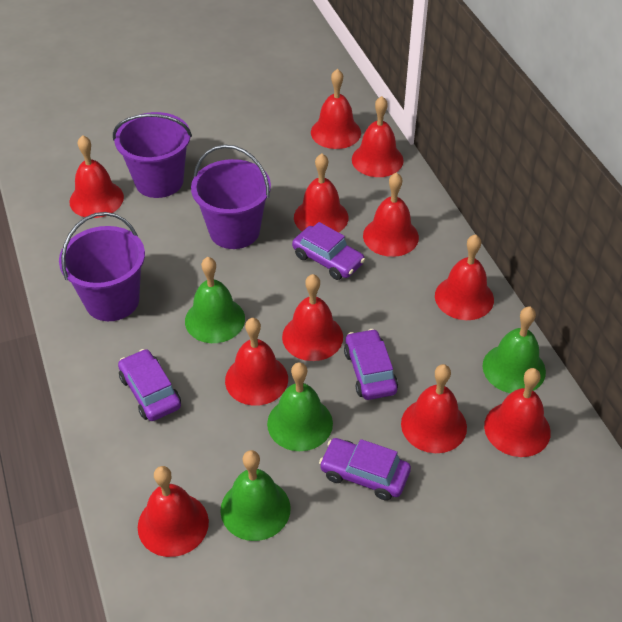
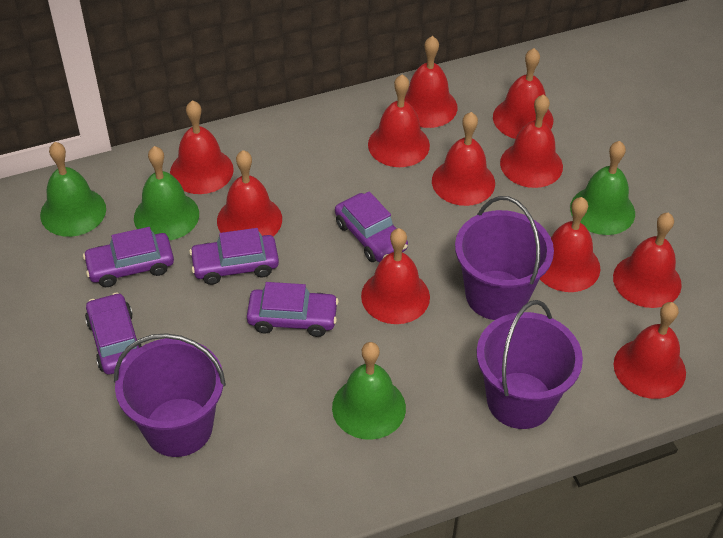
purple car: [118,349,181,421] [292,222,365,280] [319,438,411,500] [344,329,398,400] = 4 -> [83,227,174,287] [85,293,142,374] [189,228,279,285] [247,282,339,337] [335,191,408,262] = 5

